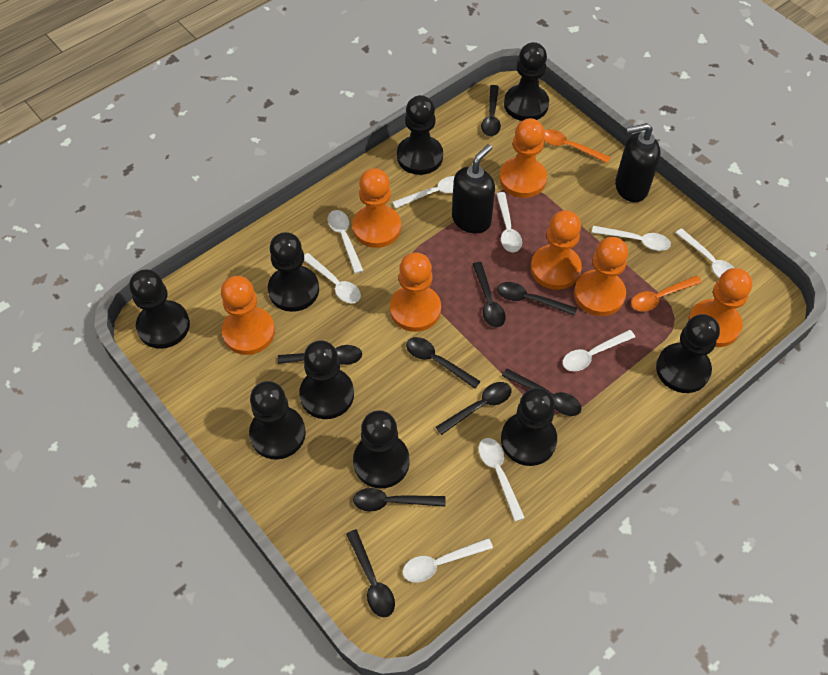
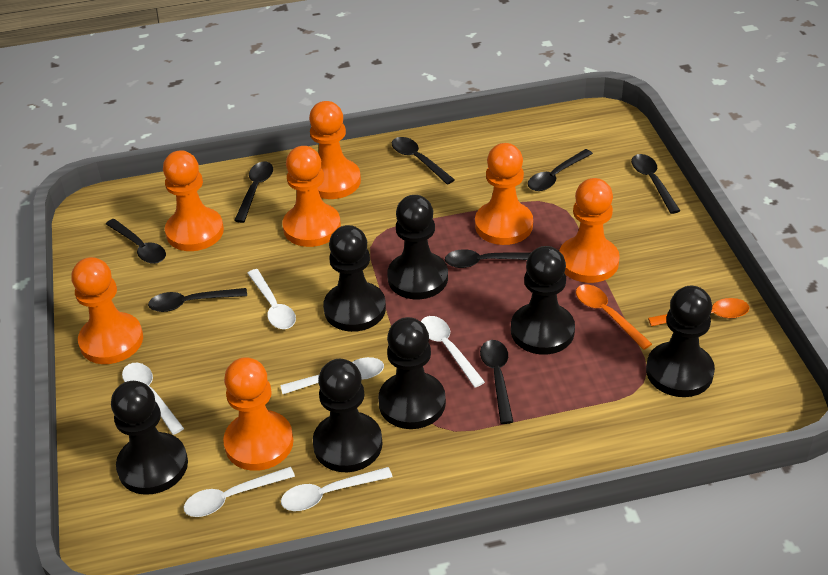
black pawn: [129,269,190,349] [249,381,306,460] [268,232,319,312] [299,340,354,419] [353,410,410,488] [397,95,443,175] [501,388,557,466] [504,42,549,121] [656,314,720,393] = 9 -> [111,381,188,495] [313,359,382,472] [323,225,386,332] [378,317,446,429] [387,195,448,299] [511,246,575,355] [646,286,715,397] = 7
black soap dispenser: [452,144,495,233] [615,123,660,202] = 2 -> none = 0
black spoon: [278,345,362,365] [346,529,395,617] [353,488,446,512] [406,337,481,389] [436,382,511,435] [473,262,506,327] [481,85,501,136] [497,282,577,316] [502,369,582,416] = 9 -> [106,219,166,264] [148,288,247,312] [234,162,273,223] [392,137,455,185] [445,249,530,268] [480,340,513,424] [528,149,593,191] [631,154,680,214] = 8
white spoon: [304,253,361,304] [328,210,364,274] [392,176,455,209] [402,538,493,583] [478,438,525,522] [496,192,522,252] [562,330,635,372] [592,226,671,251] [676,228,734,278] = 9 -> [122,363,184,435] [184,467,295,517] [247,269,296,329] [280,357,384,394] [281,467,392,511] [421,316,485,388] = 6

